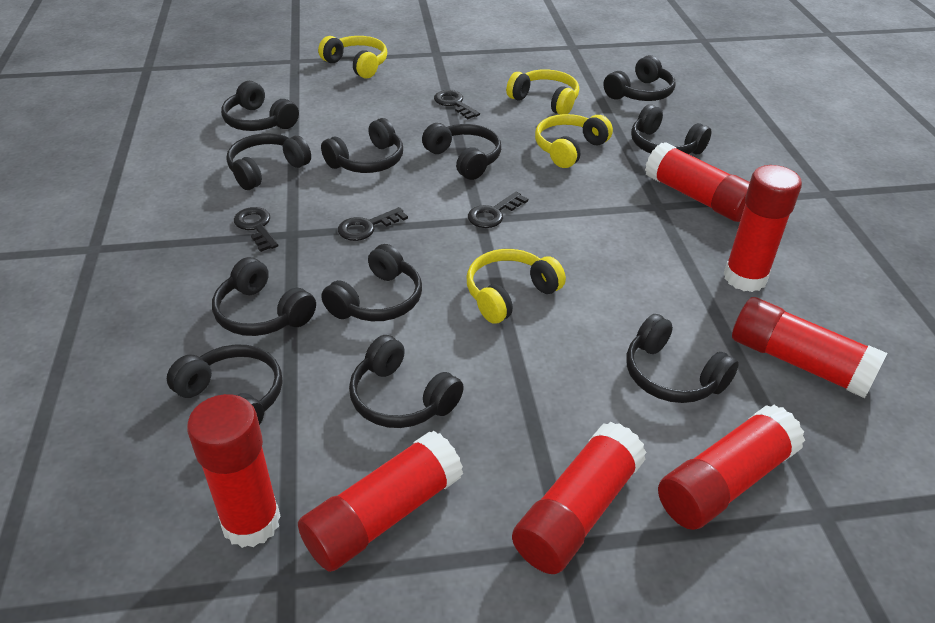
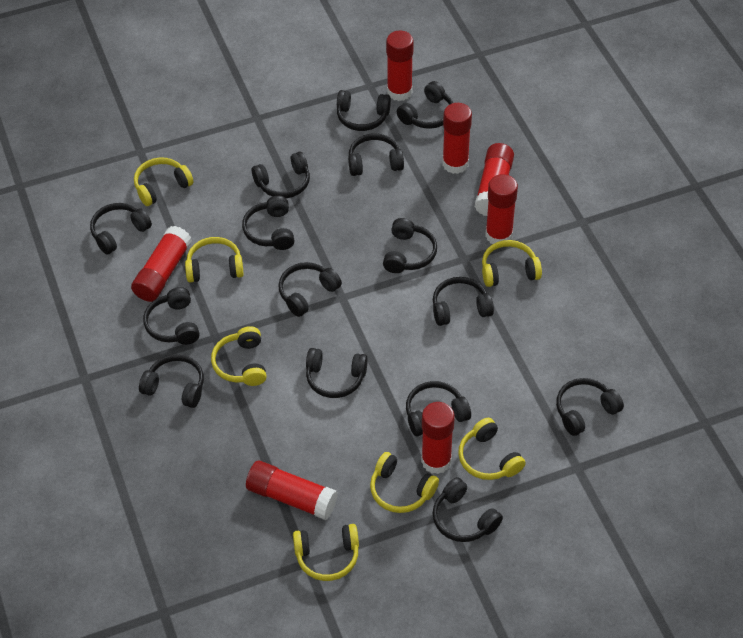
black headphones: [167,344,282,425] [212,257,316,336] [221,81,299,131] [226,133,311,190] [321,118,403,173] [321,244,422,321] [349,335,464,428] [422,123,501,180] [603,55,675,101] [626,314,739,403] [631,104,711,154] = 11 -> [90,203,152,255] [139,354,204,408] [143,287,200,345] [242,195,295,250] [252,152,310,198] [278,262,342,317] [306,348,368,398] [337,90,391,131] [348,133,404,176] [383,218,437,273] [397,81,453,129] [406,381,471,436] [433,277,494,326] [433,477,503,542] [556,378,624,436] = 15
black key: [234,207,278,252] [338,207,408,241] [434,90,480,119] [468,192,528,228] = 4 -> none = 0
yellow headphones: [318,36,387,78] [467,249,566,324] [506,69,579,115] [535,114,613,168] = 4 -> [134,158,194,206] [185,237,244,282] [211,326,267,386] [293,524,359,581] [370,452,439,513] [458,418,526,480] [482,240,542,287] = 7

